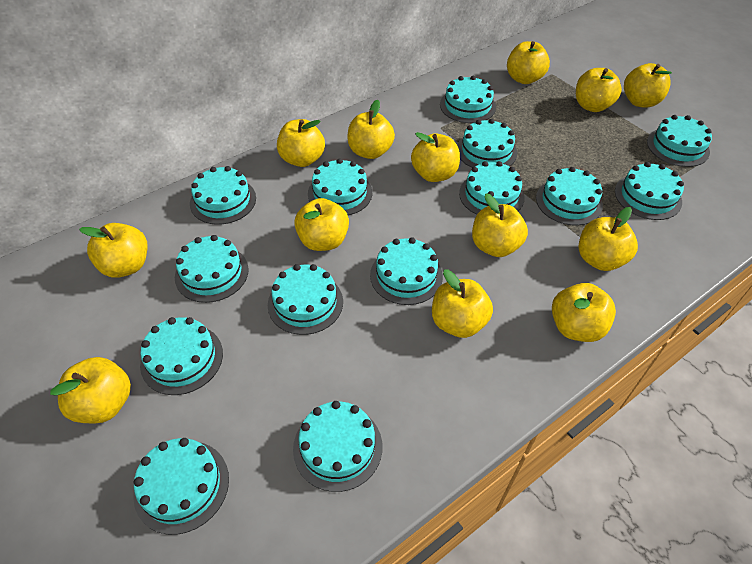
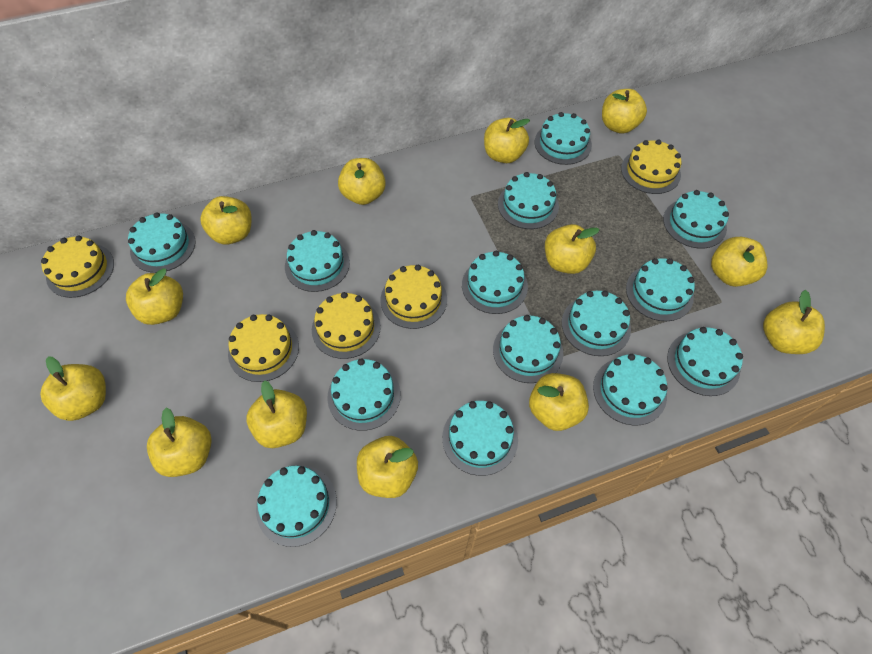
yellow cake: none = 0 -> [41,236,114,298] [228,314,299,382] [312,292,381,359] [380,265,447,329] [621,140,681,194] = 5

